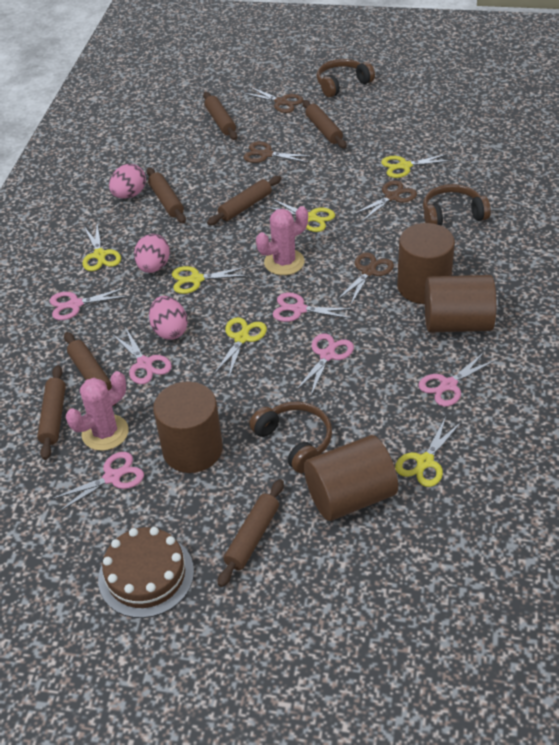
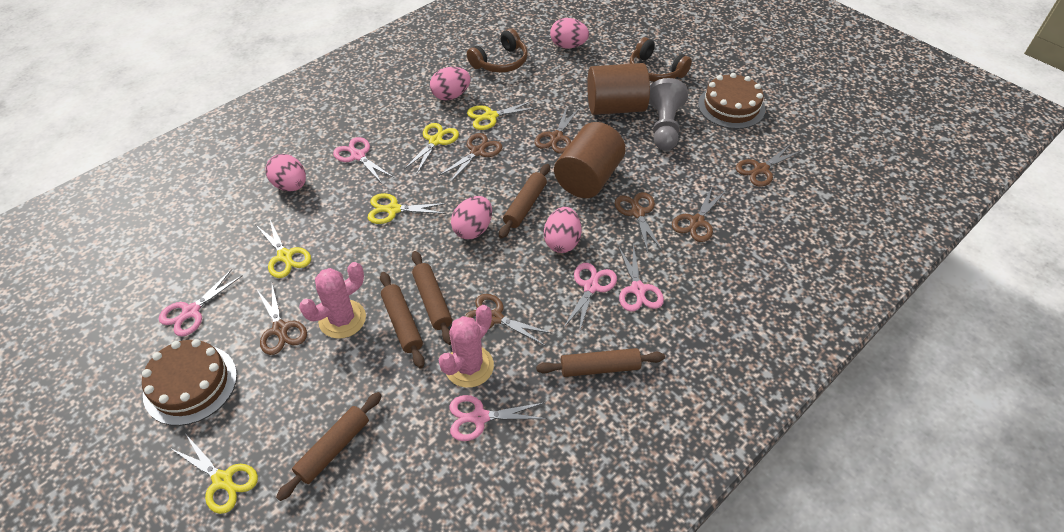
brown cake: [98,527,194,618] = 1 -> [142,339,237,426] [698,73,765,129] = 2
brown cylinder: [153,381,223,473] [304,435,398,521] [397,223,455,304] [425,275,497,333] = 4 -> [554,122,626,198] [587,63,650,115] = 2
brown headphones: [249,401,332,473] [317,59,375,98] [423,184,491,226] = 3 -> [467,28,528,73] [630,37,692,82] = 2
brown rolling pin: [37,365,66,460] [64,332,116,406] [147,168,186,224] [203,92,238,140] [207,176,281,225] [218,479,284,587] [302,100,347,149] = 7 -> [276,392,382,501] [380,272,425,368] [412,251,452,345] [499,164,550,239] [536,348,665,377] = 5
brown scissors: [243,87,304,113] [243,141,312,163] [337,252,394,304] [353,180,417,222] = 4 -> [257,284,307,355] [439,133,502,182] [465,294,553,346] [535,107,579,154] [615,192,662,253] [672,185,726,242] [736,144,801,187] = 7
grey pawn: none = 0 -> [649,78,688,150] = 1
pink egg: [109,164,146,199] [134,234,170,273] [149,296,188,340] = 3 -> [265,154,306,191] [430,67,471,100] [451,196,492,239] [544,207,581,253] [550,18,589,49] = 5
pink scissors: [50,287,129,320] [52,452,144,512] [112,327,172,384] [273,292,354,322] [296,333,354,395] [418,352,496,406] = 6 -> [159,269,243,336] [333,137,394,183] [449,395,547,441] [563,263,617,333] [618,244,664,312] = 5
yellow scissors: [83,224,121,271] [172,266,249,294] [214,317,267,377] [265,198,335,232] [381,154,452,178] [395,417,461,487] = 6 -> [170,435,258,514] [256,220,311,278] [368,193,447,224] [404,123,459,173] [467,101,537,130] = 5

